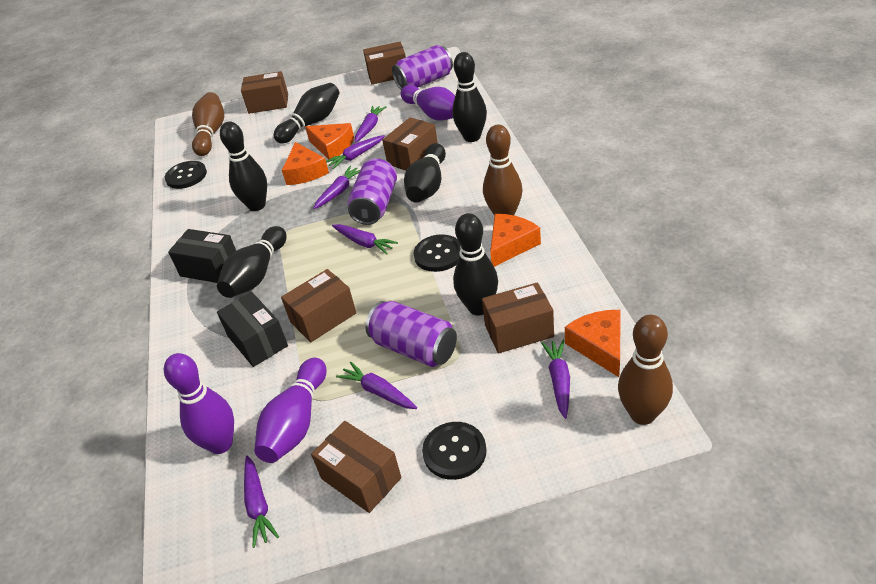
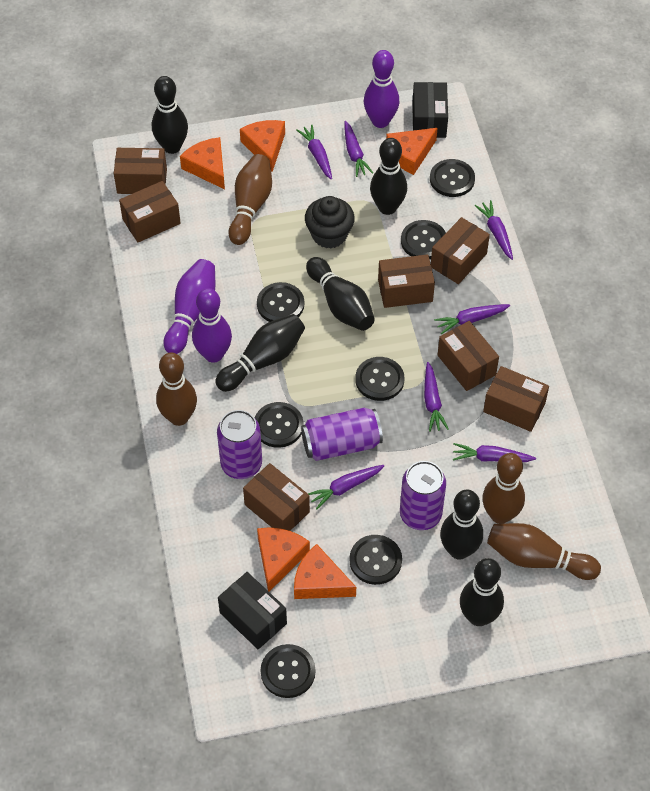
black button: [165,161,207,189] [414,234,461,272] [422,422,487,480] = 3 -> [255,402,304,448] [257,282,304,322] [260,644,315,698] [350,535,402,585] [355,357,405,401] [401,220,446,259] [430,159,475,197] = 7
black cupcake: none = 0 -> [305,196,355,249] = 1
brown bowling pin: [192,92,224,156] [483,125,522,216] [618,315,673,425] = 3 -> [156,352,197,426] [228,154,272,245] [482,453,525,524] [487,523,601,580] = 4
brown box: [241,71,288,114] [281,269,356,342] [311,421,402,513] [363,42,406,84] [382,117,438,171] [482,282,554,353] = 6 -> [114,148,167,194] [119,181,181,243] [243,463,310,531] [378,254,435,308] [431,217,490,284] [438,321,499,391] [483,366,549,432] = 7
orange cheese: [282,142,329,185] [305,123,354,159] [490,214,541,267] [565,310,621,377] = 4 -> [180,137,225,189] [240,120,285,172] [257,527,310,592] [294,544,356,599] [386,128,438,175] = 5

